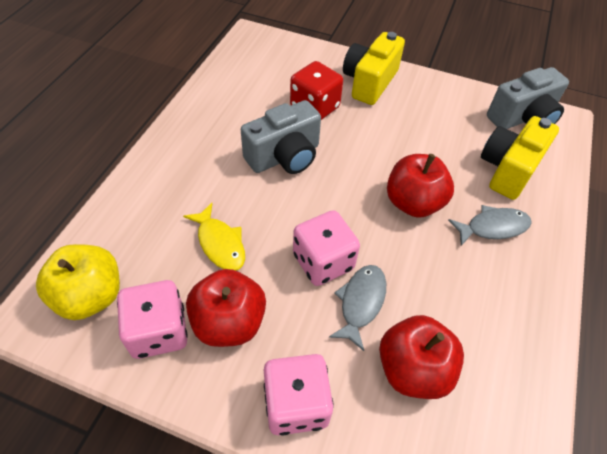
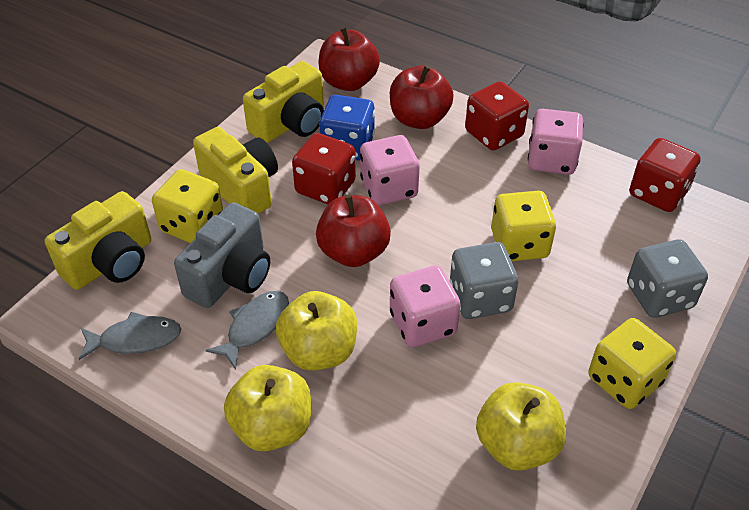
blue dice: none = 0 -> [319,95,375,161] = 1
grey camera: [241,100,321,174] [487,67,569,129] = 2 -> [174,202,270,308] = 1
grey dice: none = 0 -> [450,242,519,319] [627,239,708,318] = 2
red dice: [290,61,343,120] = 1 -> [292,133,356,204] [465,81,529,151] [629,138,701,212] = 3
yellow apple: [36,244,120,320] = 1 -> [224,365,311,451] [276,291,357,371] [476,382,566,471] = 3
yellow camera: [343,32,405,105] [481,116,559,200] = 2 -> [45,191,151,290] [193,127,278,214] [243,61,324,143] = 3
yellow dice: none = 0 -> [152,169,223,243] [491,191,556,261] [588,318,676,409] = 3
yellow fish: [183,203,245,271] = 1 -> none = 0

